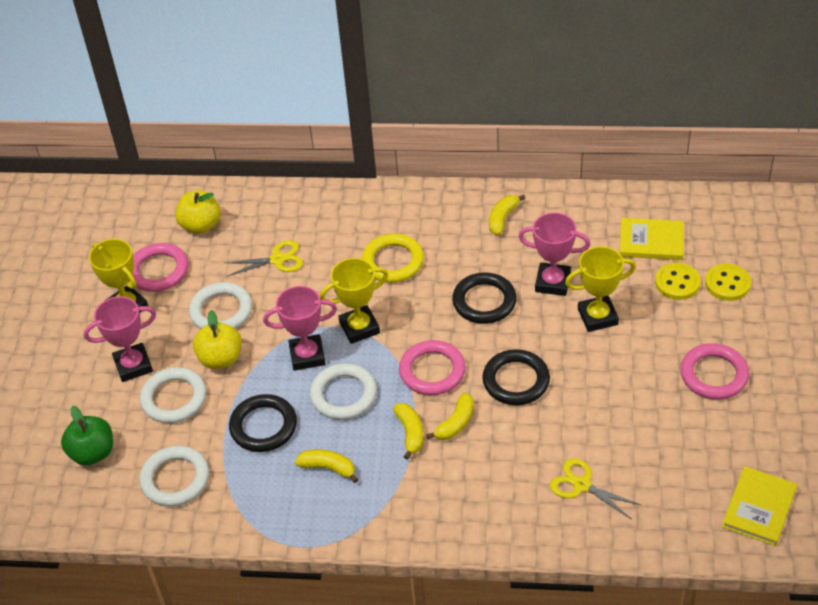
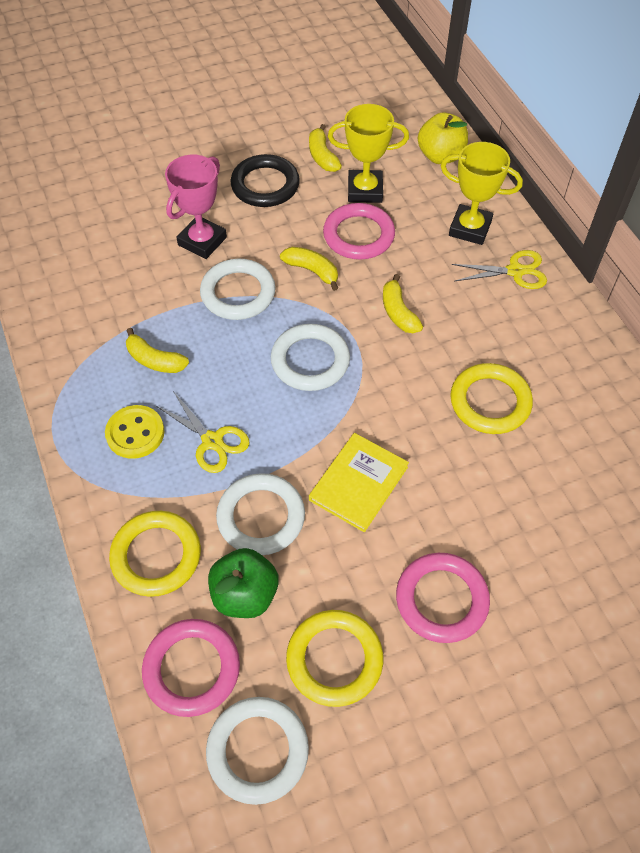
black ring: [229,394,297,452] [452,272,517,324] [482,349,550,405] = 3 -> [231,154,300,207] = 1
pink trophy: [84,296,156,382] [263,286,337,371] [518,213,590,296] = 3 -> [165,155,227,259] = 1
yellow apple: [175,190,221,234] [193,310,242,369] = 2 -> [418,113,468,164] = 1
yellow book: [620,218,684,260] [722,466,797,546] = 2 -> [309,433,409,532] = 1
yellow button: [655,263,701,300] [705,263,751,301] = 2 -> [105,405,165,459] = 1
yellow ring: [362,234,424,282] = 1 -> [109,511,201,597] [286,610,383,707] [450,363,533,434] = 3
yellow trophy: [89,239,148,313] [320,258,388,344] [565,246,636,332] = 3 -> [328,104,409,203] [441,142,523,245] = 2

